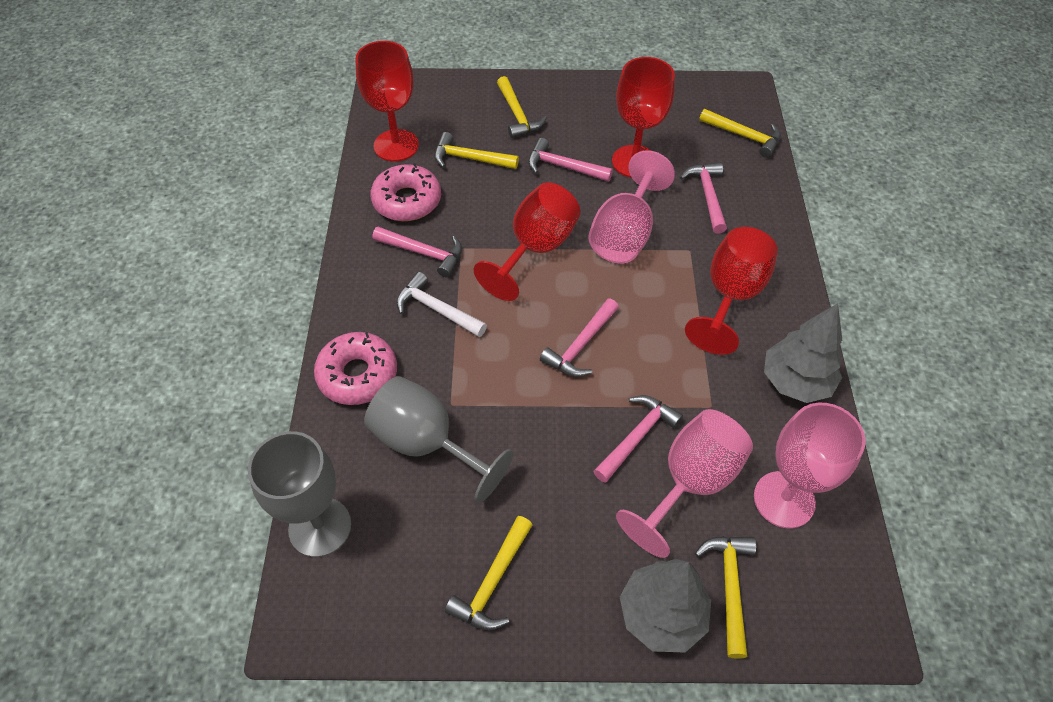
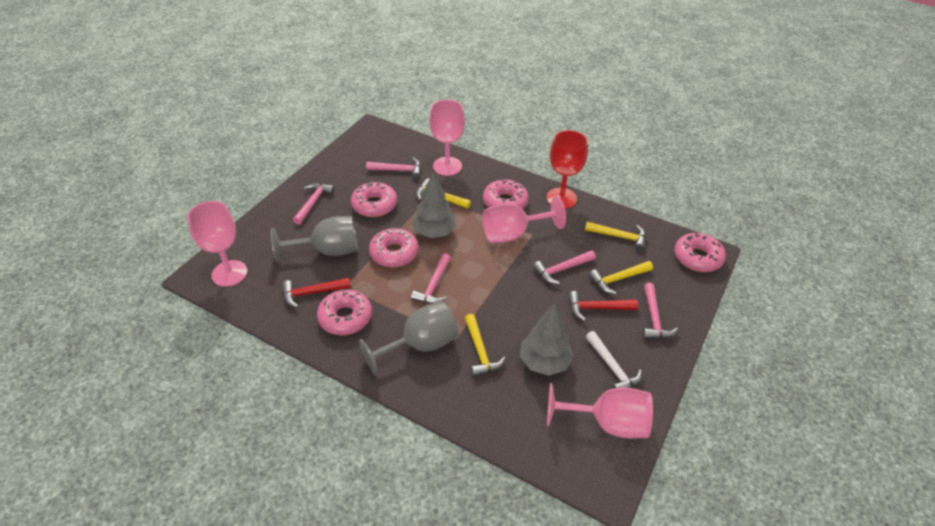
pink donut: [314,332,397,405] [370,164,441,221] = 2 -> [317,289,372,335] [351,182,397,217] [369,228,419,268] [483,179,529,209] [674,233,726,272] = 5
pink goblet: [588,150,675,263] [616,409,753,558] [754,403,866,529] = 3 -> [187,201,248,287] [429,99,465,176] [482,197,566,243] [547,383,653,438] = 4
red goblet: [355,41,419,162] [473,182,581,301] [612,57,675,178] [685,227,778,355] = 4 -> [546,130,588,209] = 1
red hammer: none = 0 -> [282,278,351,308] [568,291,638,321] = 2
yellow hammer: [434,132,519,169] [445,516,532,630] [497,76,547,138] [695,536,756,659] [699,109,781,158] = 5 -> [416,178,471,209] [465,314,506,377] [585,221,646,251] [589,261,653,294] = 4

